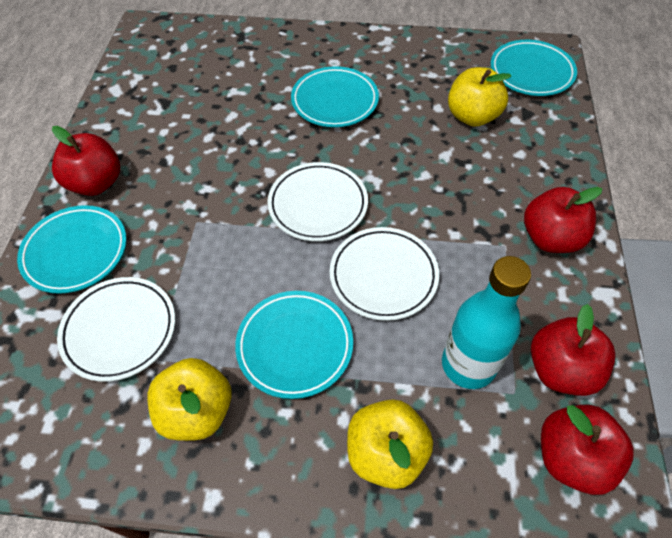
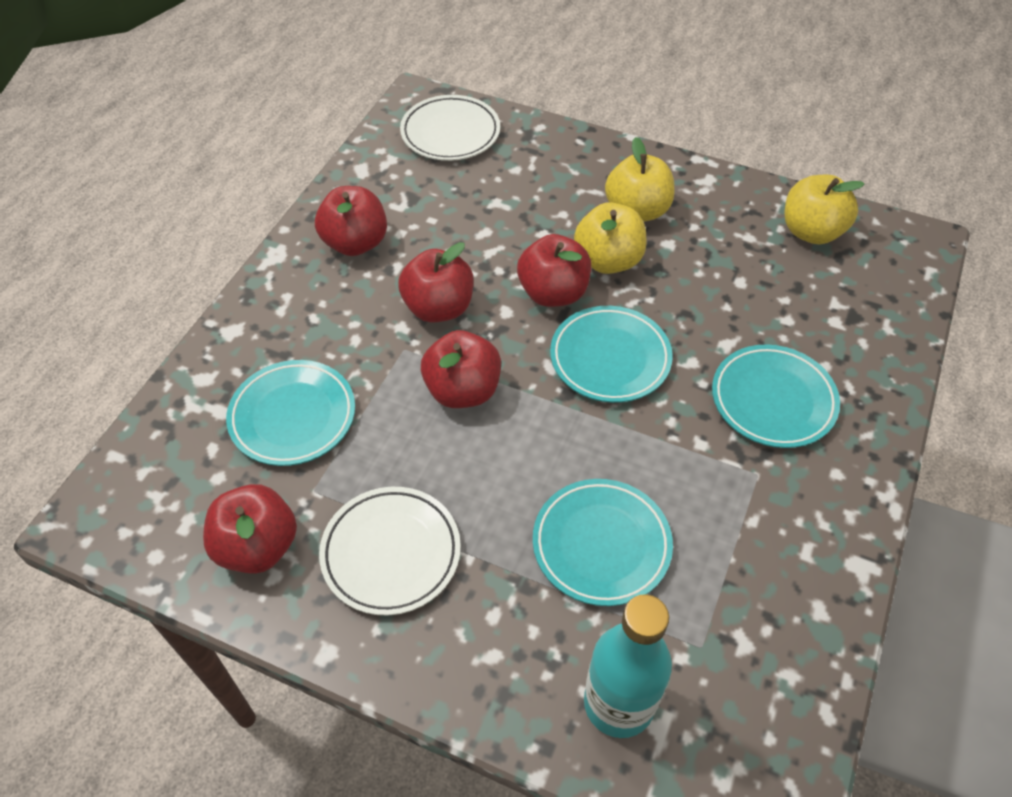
red apple: [52,126,120,196] [524,187,602,253] [531,304,616,396] [541,405,634,495] = 4 -> [203,484,297,574] [315,186,387,256] [398,242,474,323] [421,330,501,408] [517,234,591,307] = 5
white plate: [57,277,175,382] [267,162,368,241] [330,227,439,321] = 3 -> [319,487,461,615] [400,95,500,161] = 2

